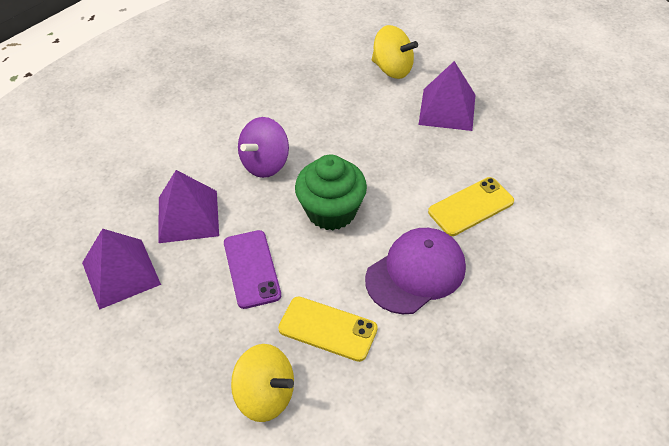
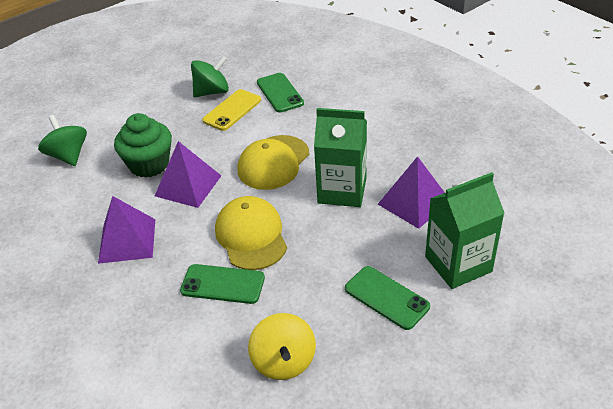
green carton: none = 0 -> [314,108,367,207] [425,172,505,289] = 2
green phone: none = 0 -> [180,264,265,304] [257,73,304,113] [345,266,430,330] = 3
green spinning top: none = 0 -> [38,115,87,166] [191,56,229,97] = 2
purple cap: [365,228,466,314] = 1 -> none = 0
purple phone: [224,230,281,309] = 1 -> none = 0
purple spinning top: [238,117,289,178] = 1 -> none = 0
yellow cap: none = 0 -> [215,196,287,270] [238,135,309,190] = 2
yellow phone: [278,296,378,362] [428,177,514,236] = 2 -> [202,89,261,131] = 1
yellow spinning top: [231,344,294,422] [372,25,418,79] = 2 -> [248,313,316,380] = 1

